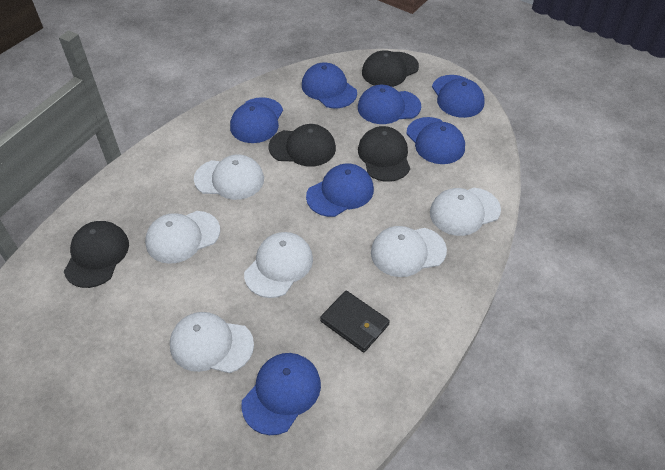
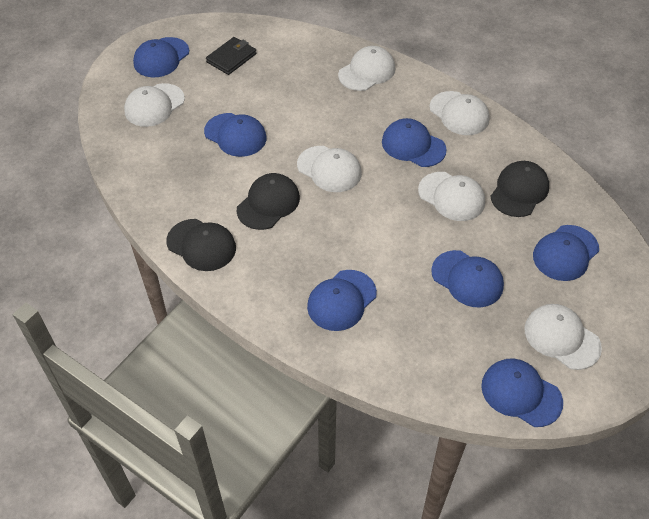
black cap: [64,221,129,288] [269,124,336,167] [358,126,410,182] [362,50,419,87] = 4 -> [167,219,236,271] [237,173,300,230] [490,161,549,217] = 3

